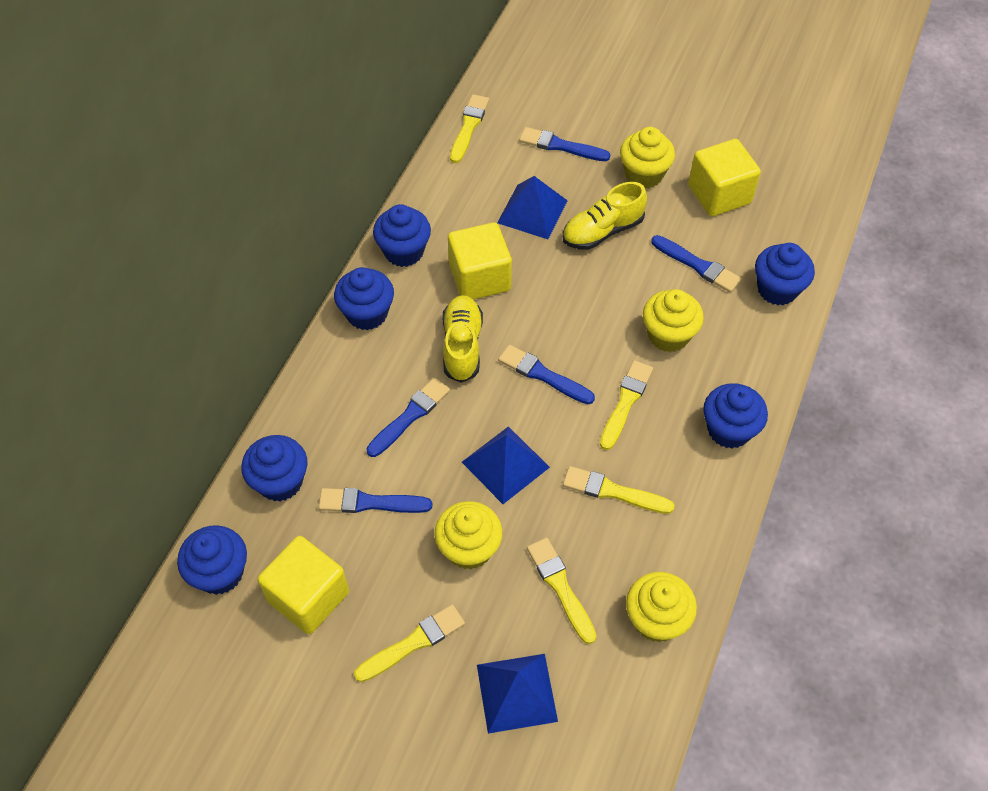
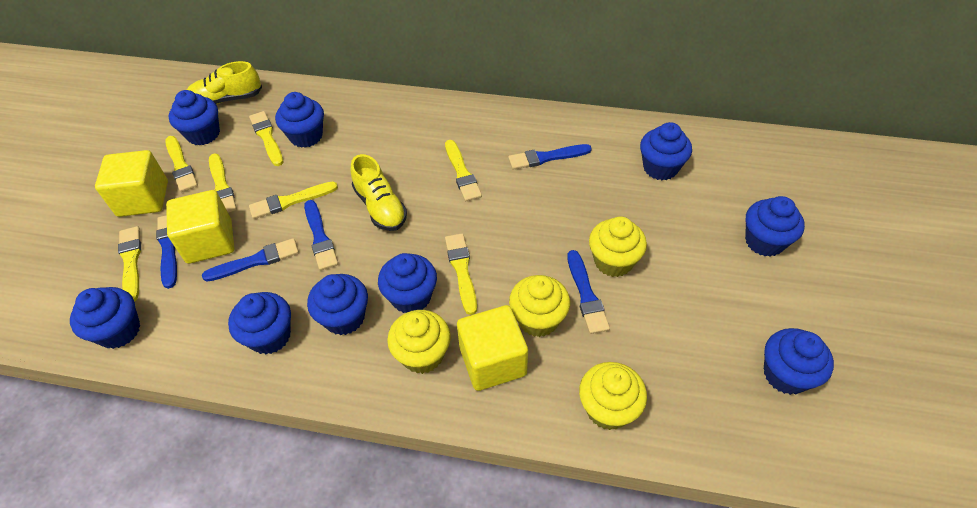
blue cupcake: [177,525,247,595] [241,435,307,502] [334,267,394,330] [373,204,431,267] [703,383,768,448] [755,243,815,305] = 6 -> [70,287,140,349] [168,90,220,145] [228,292,291,354] [275,92,324,148] [307,274,368,335] [378,253,437,313] [640,122,692,180] [745,196,805,257] [764,328,834,395] = 9
blue pyramid: [462,426,550,504] [477,654,558,734] [497,176,568,239] = 3 -> none = 0
yellow brush: [354,604,465,682] [450,94,489,163] [527,538,596,644] [563,466,675,514] [600,360,653,450] = 5 -> [118,226,141,302] [165,136,198,192] [209,153,237,213] [249,111,283,166] [249,181,338,219] [445,140,482,201] [445,233,477,315] = 7

